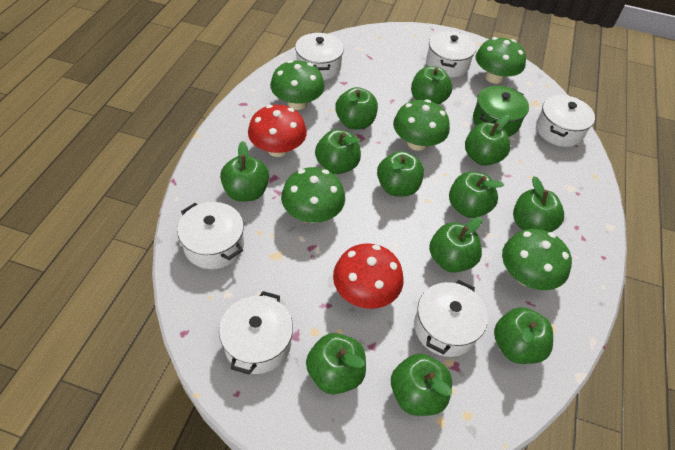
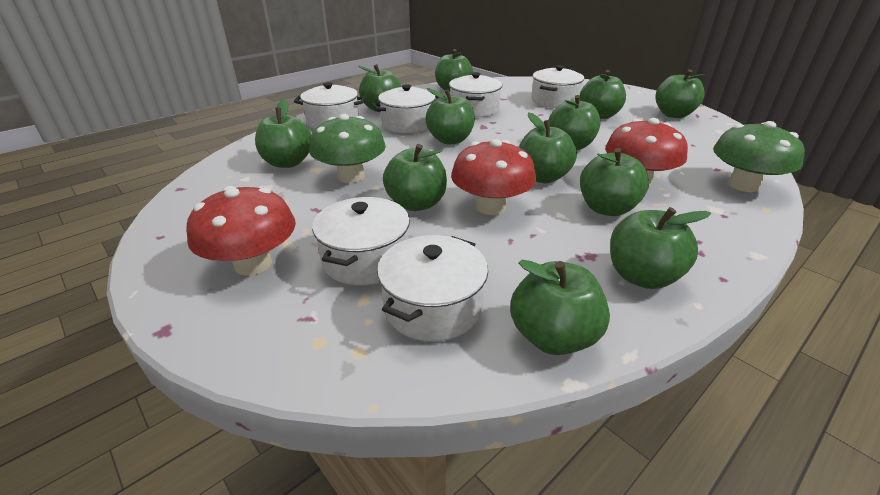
green mushroom: [270,60,325,110] [281,167,345,223] [393,99,450,151] [475,37,526,84] [502,229,572,290] = 5 -> [309,114,386,183] [713,121,805,192] = 2
green pot: [473,86,529,137] = 1 -> none = 0
red mushroom: [248,105,307,157] [333,243,404,309] = 2 -> [186,186,296,275] [451,139,536,215] [605,118,688,187] = 3

